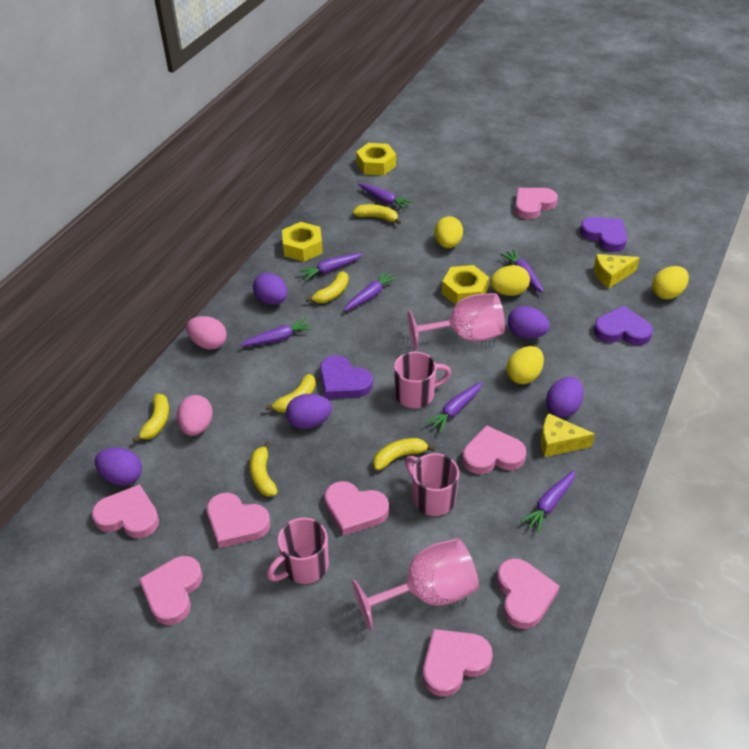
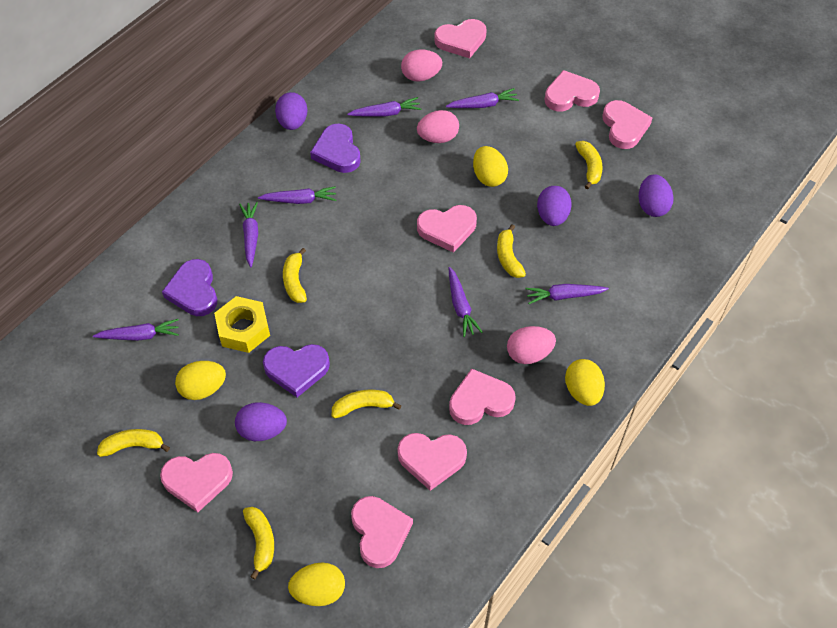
pink egg: [177,395,213,436] [186,316,227,350] = 2 -> [401,49,442,82] [417,110,459,143] [507,326,556,364] = 3
pink goblet: [352,538,479,630] [407,293,505,350] = 2 -> none = 0
pink mug: [267,518,329,584] [394,352,451,408] [405,453,459,516] = 3 -> none = 0
purple egg: [95,447,142,486] [253,272,288,305] [286,394,332,429] [508,306,550,339] [546,377,584,417] = 5 -> [235,402,287,441] [275,92,307,130] [537,186,572,226] [639,174,674,217] = 4
yellow cheese: [541,413,595,457] [594,254,640,289] = 2 -> none = 0
yellow nut: [282,222,323,262] [356,143,396,176] [442,265,489,305] = 3 -> [214,296,270,353] = 1

